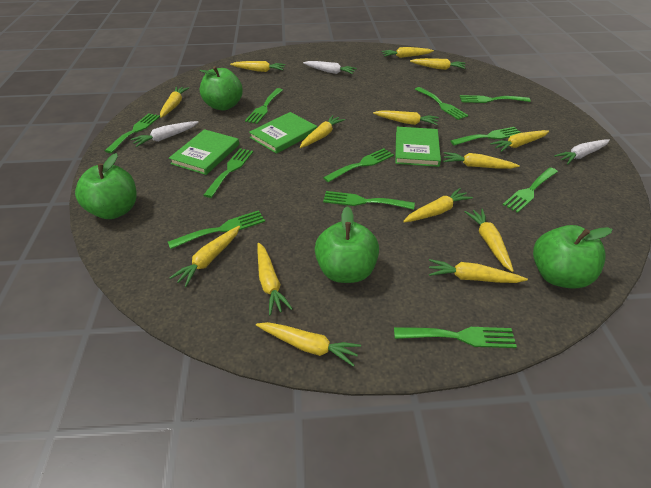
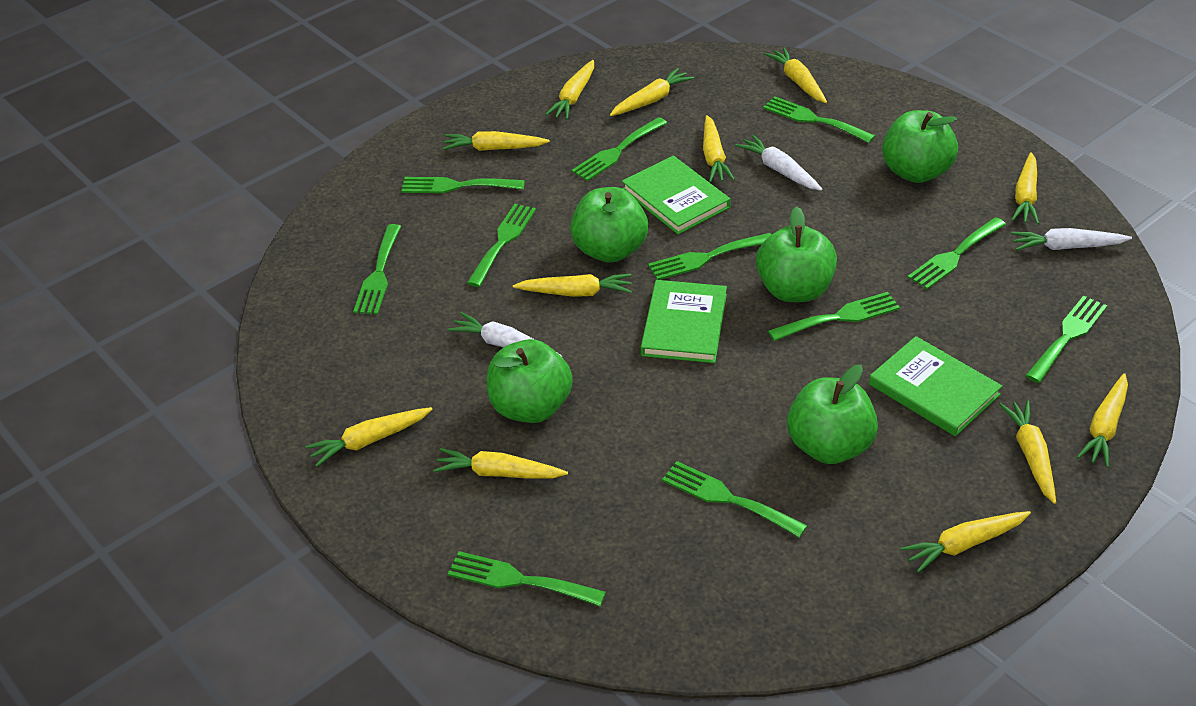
green apple: [75,153,137,219] [200,66,243,110] [315,206,379,283] [533,225,612,289] = 4 -> [487,339,573,423] [570,187,648,263] [756,207,837,302] [787,365,878,464] [882,110,958,183] = 5
yellow carrot: [160,87,189,118] [169,226,240,287] [230,61,285,72] [256,322,361,367] [257,243,293,315] [300,115,345,148] [373,111,439,125] [381,47,434,58] [403,188,473,223] [410,58,465,70] [429,259,528,283] [443,152,520,169] [465,209,514,272] [490,130,549,152] = 14 -> [306,407,433,467] [433,448,568,479] [442,131,550,151] [513,274,632,297] [545,60,594,119] [610,68,694,116] [703,115,735,182] [764,47,827,103] [901,511,1031,573] [999,400,1056,504] [1011,152,1039,224] [1077,373,1128,468] = 12

